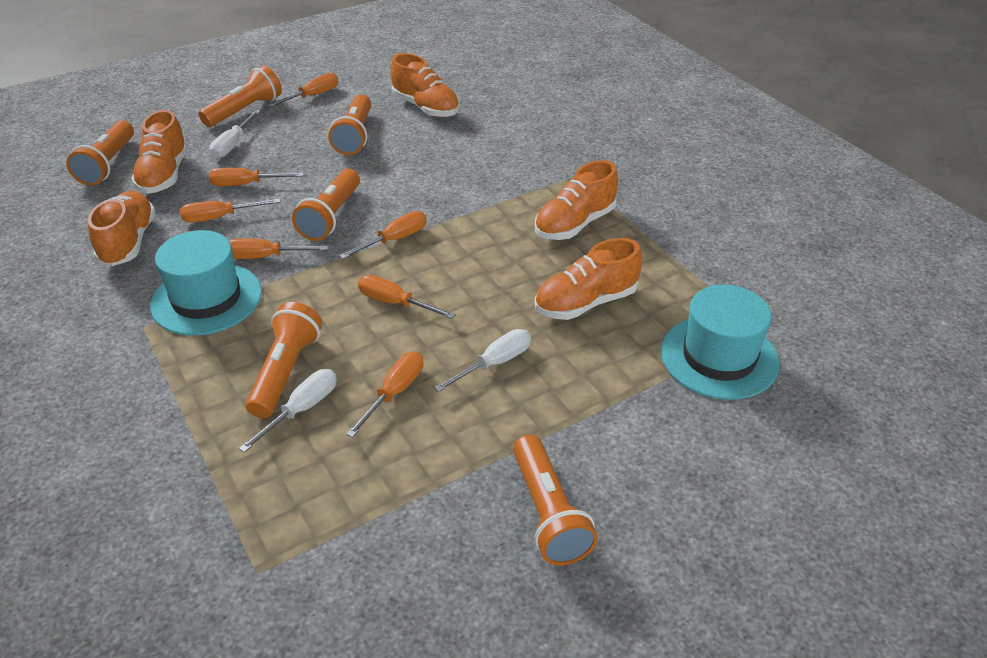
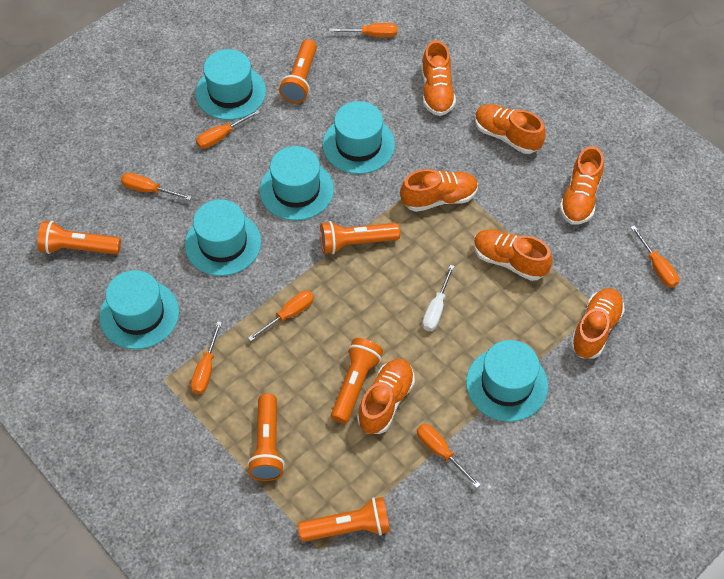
orange shoe: [88,191,156,266] [131,110,188,194] [390,53,460,117] [535,160,618,240] [535,238,642,320] = 5 -> [357,359,415,434] [400,169,478,212] [421,40,456,116] [473,229,553,281] [475,104,546,154] [560,146,604,225] [570,288,625,359] = 7
turquoise hat: [150,230,262,336] [661,285,779,400] = 2 -> [100,270,179,349] [185,199,261,276] [195,49,266,120] [259,146,334,221] [322,101,395,174] [466,340,548,422] = 6
white screwdriver: [209,110,260,158] [239,369,337,453] [434,329,531,392] = 3 -> [422,265,455,331] = 1

